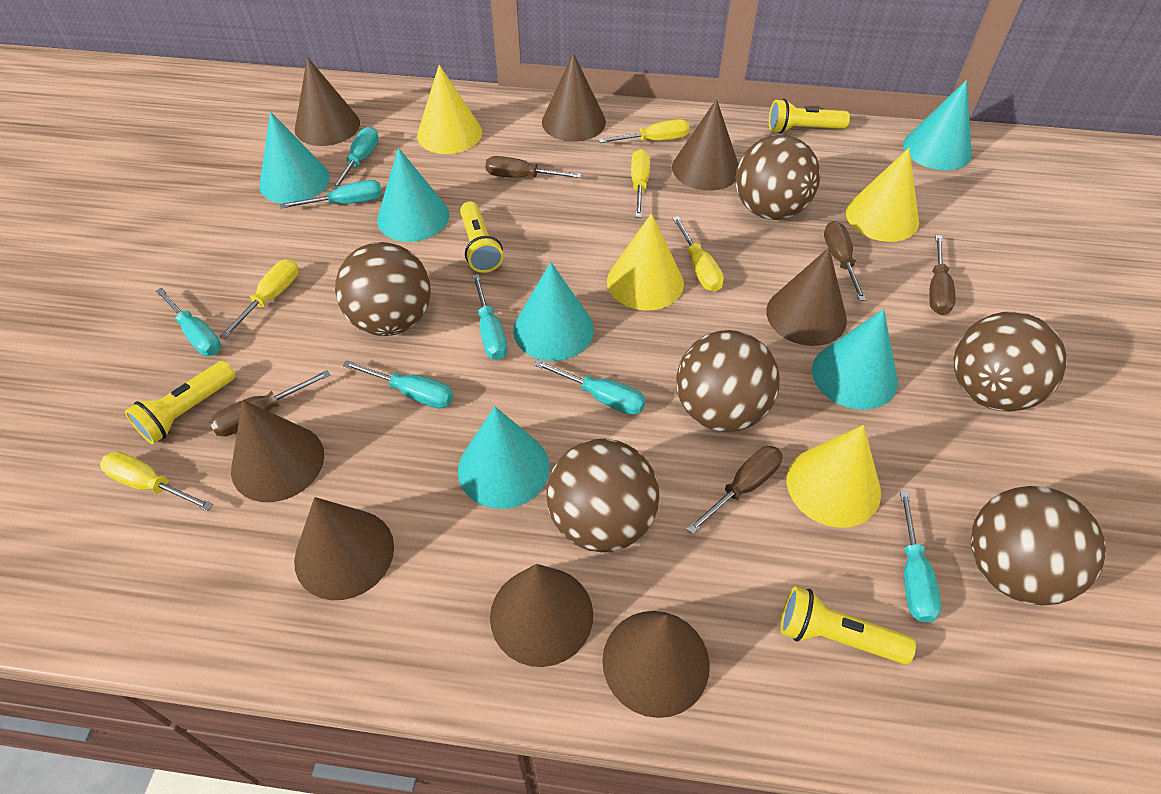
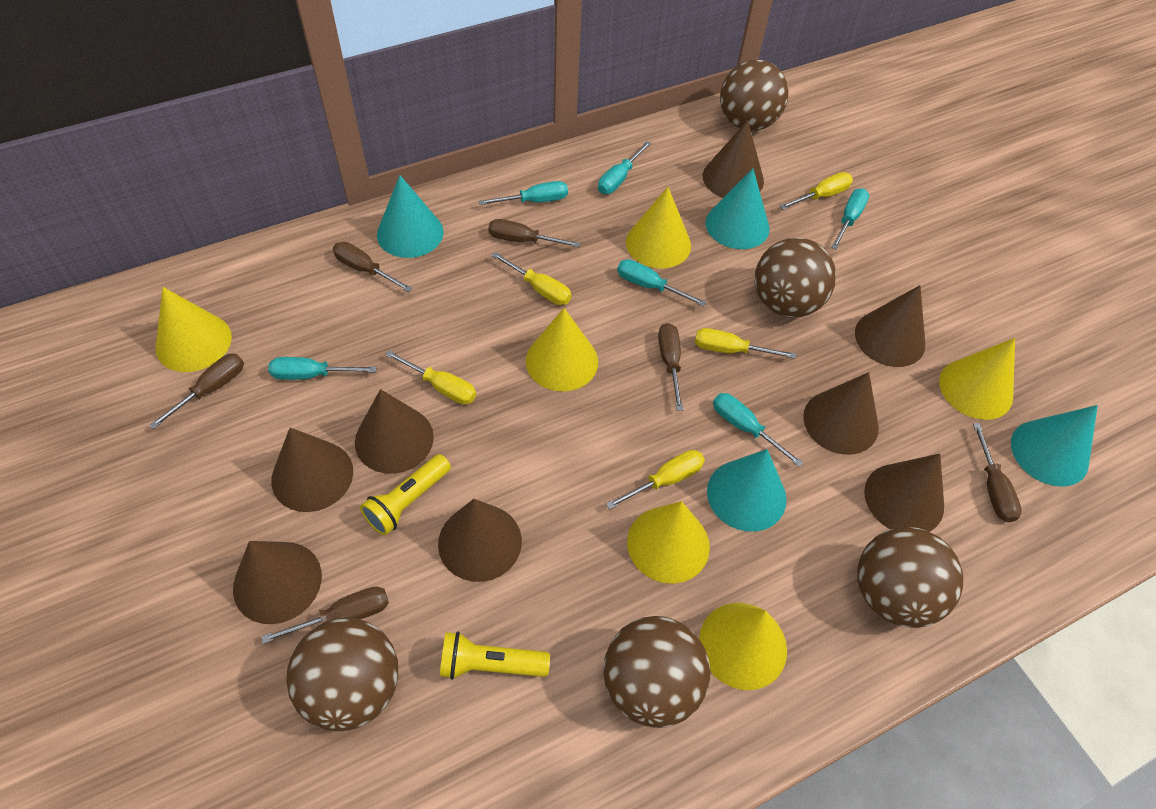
brown ball: [335,242,430,336] [546,439,660,552] [676,330,780,432] [736,135,820,220] [954,312,1067,412] [971,486,1106,605] = 6 -> [286,618,398,731] [603,616,710,728] [720,60,788,131] [755,238,836,317] [857,527,963,628] = 5
brown screwdriver: [209,370,331,436] [485,156,582,178] [686,446,783,534] [824,221,866,301] [929,235,956,315] = 5 -> [149,354,244,429] [261,587,389,644] [333,242,412,292] [488,219,580,247] [658,323,683,411] [973,423,1022,523] = 6
turquoise cone: [259,112,330,204] [377,148,449,242] [458,406,550,509] [513,262,594,361] [812,309,898,409] [903,80,972,170] = 6 -> [377,175,444,258] [706,168,769,249] [707,449,787,532] [1011,405,1098,487] = 4
turquoise screwdriver: [156,287,221,356] [280,180,382,209] [331,126,379,190] [343,360,453,408] [472,274,507,360] [534,359,646,415] [900,491,941,623] = 7 -> [268,357,377,380] [479,181,568,205] [598,141,651,194] [617,259,707,307] [713,393,803,467] [831,188,869,250] = 6
yellow cone: [417,65,482,154] [607,213,684,311] [787,425,881,528] [846,148,919,242] = 4 -> [156,287,232,372] [526,308,598,392] [626,187,691,268] [627,501,710,584] [699,603,787,690] [939,338,1015,420] = 6
yellow flashlight: [125,361,236,444] [460,201,503,273] [769,99,850,134] [781,586,916,664] = 4 -> [360,454,451,536] [440,632,550,680] = 2

